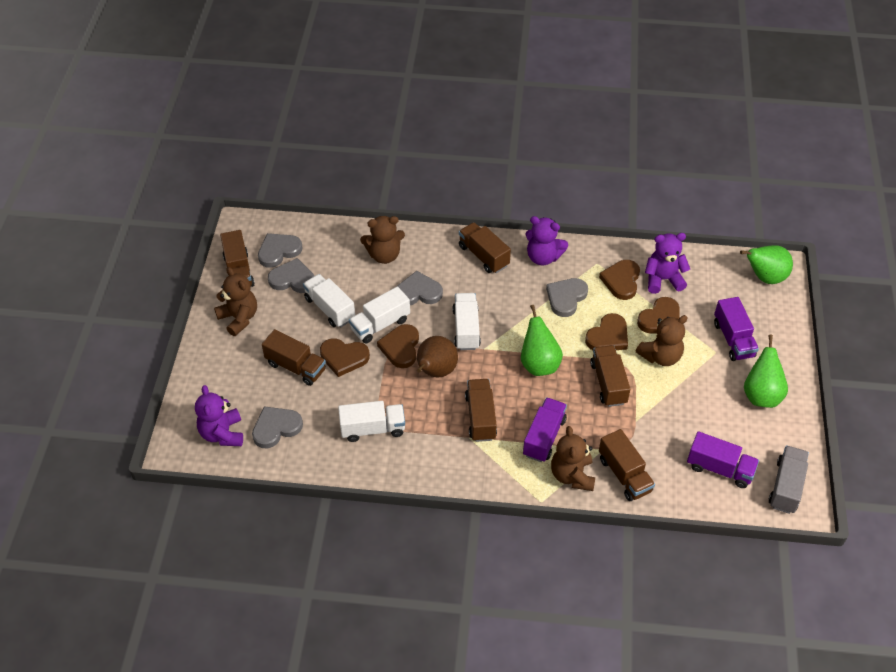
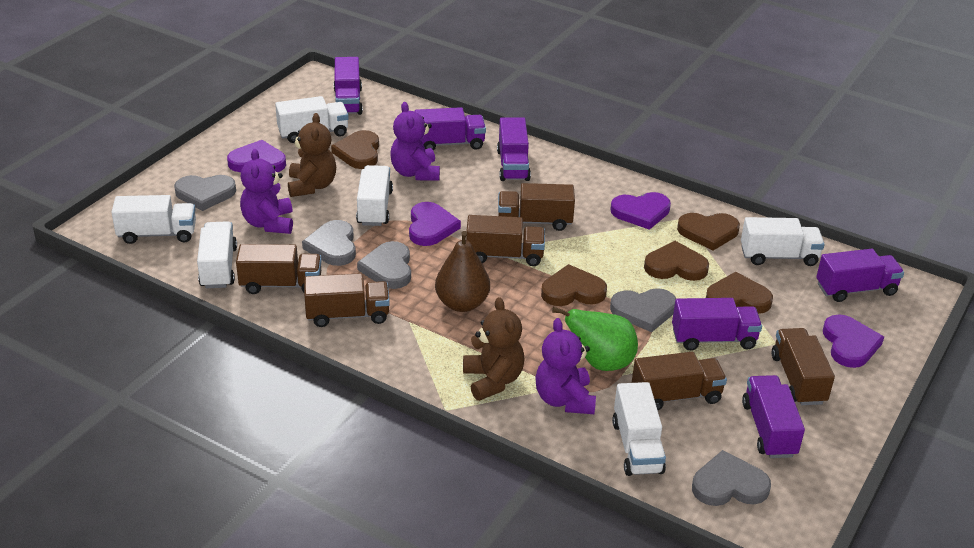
brown teddy bear: [214,267,257,336] [360,216,405,264] [551,426,595,491] [636,315,688,366] = 4 -> [288,113,336,197] [463,297,525,401] = 2
green pear: [521,305,563,376] [740,245,793,284] [744,335,788,408] = 3 -> [552,307,638,371] = 1
grey truck: [769,445,809,514] = 1 -> none = 0
purple heart: none = 0 -> [227,140,286,172] [409,202,461,246] [611,192,671,230] [823,314,884,368] = 4
purple truck: [523,397,567,462] [687,431,759,488] [714,297,759,361] = 3 -> [334,57,363,115] [415,107,486,151] [497,117,531,181] [672,298,762,350] [742,375,805,458] [816,249,904,302] = 6
white truck: [303,274,355,327] [338,401,405,442] [349,287,410,343] [453,293,481,350] = 4 -> [111,195,196,244] [197,221,237,288] [275,96,349,143] [356,165,393,226] [612,382,666,476] [741,217,825,266] = 6

